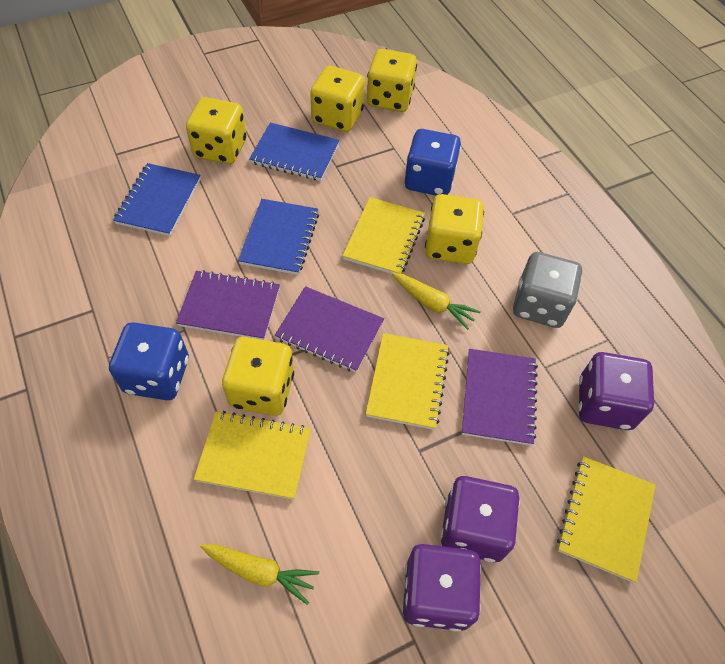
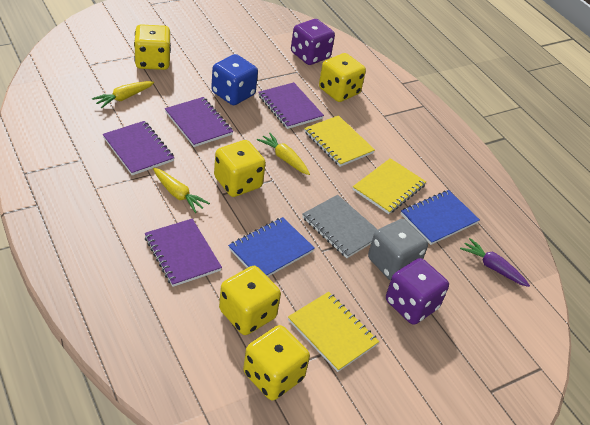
blue dice: [109,322,189,400] [404,129,461,196] = 2 -> [211,54,258,105] = 1
blue notebook: [113,163,201,236] [238,199,319,275] [249,122,340,181] = 3 -> [228,217,315,277] [401,190,480,245] = 2
grey notebook: none = 0 -> [302,195,378,258] = 1
purple carrot: none = 0 -> [460,238,530,287] = 1
purple dice: [403,544,481,632] [441,476,520,562] [579,352,654,430] = 3 -> [291,19,335,65] [386,258,449,325] = 2
purple notebook: [176,270,280,340] [275,286,384,372] [462,349,538,446] = 3 -> [103,121,175,175] [144,219,222,287] [165,97,233,147] [258,82,324,129] = 4
yellow carrot: [200,544,319,605] [392,272,481,330] = 2 -> [92,81,154,109] [153,168,210,213] [257,132,310,175] = 3
yellow notebook: [194,411,311,500] [342,197,425,274] [366,333,450,430] [557,456,656,583] = 4 -> [288,292,379,372] [304,115,375,167] [353,158,426,214] = 3

